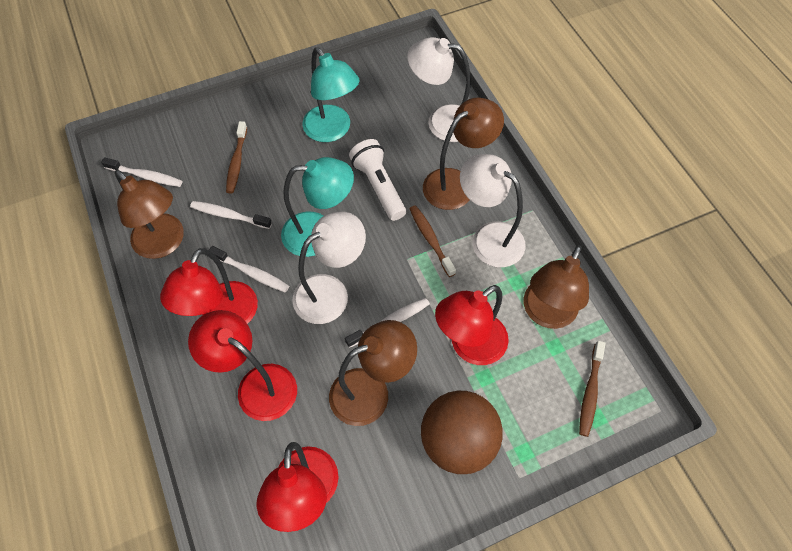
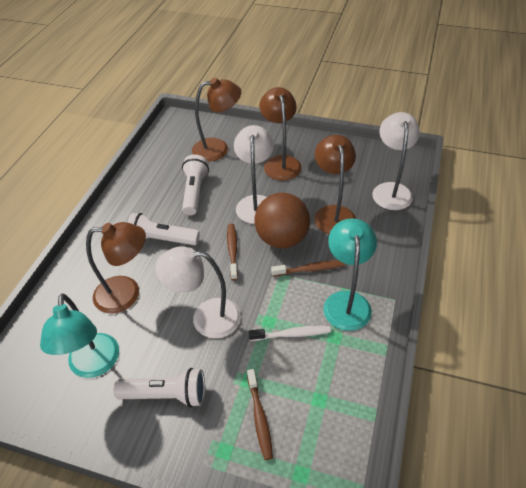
red lamp: [160,248,258,324] [188,310,297,421] [257,442,338,532] [435,285,509,365] = 4 -> none = 0
white flashlight: [349,139,406,221] = 1 -> [114,368,205,408] [127,213,200,245] [182,154,209,215] = 3
white toothbrush: [101,157,182,187] [190,201,272,229] [209,246,289,292] [345,298,430,348] = 4 -> [249,326,331,341] = 1

